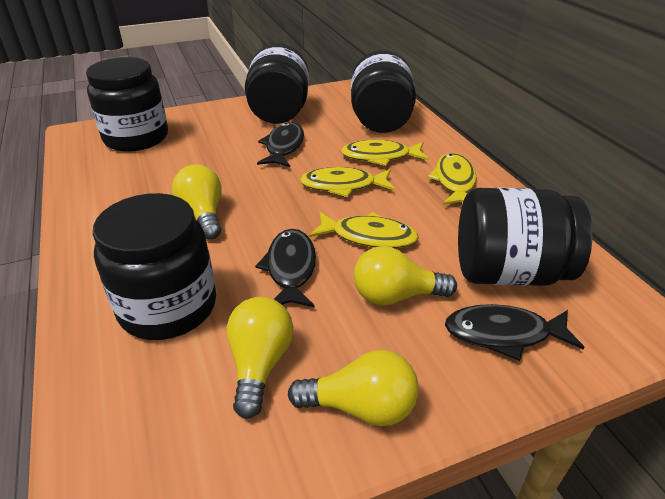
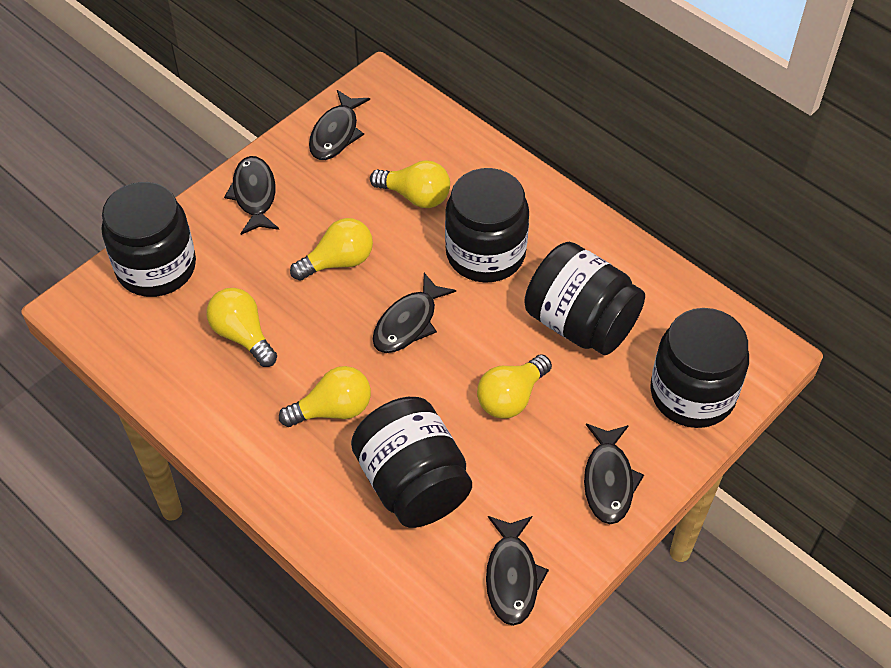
black fish: [255,229,316,308] [257,123,304,167] [445,304,585,361] = 3 -> [224,156,279,235] [309,90,370,160] [373,273,456,353] [486,516,549,626] [584,424,644,524] = 5
yellow fish: [300,167,395,197] [309,212,419,248] [341,140,429,166] [427,153,477,205] = 4 -> none = 0
yellow light bulb: [172,164,222,239] [226,297,293,419] [288,350,419,426] [354,246,457,305] = 4 -> [207,288,277,367] [279,366,371,427] [290,218,373,281] [370,160,450,208] [477,354,552,419] = 5

